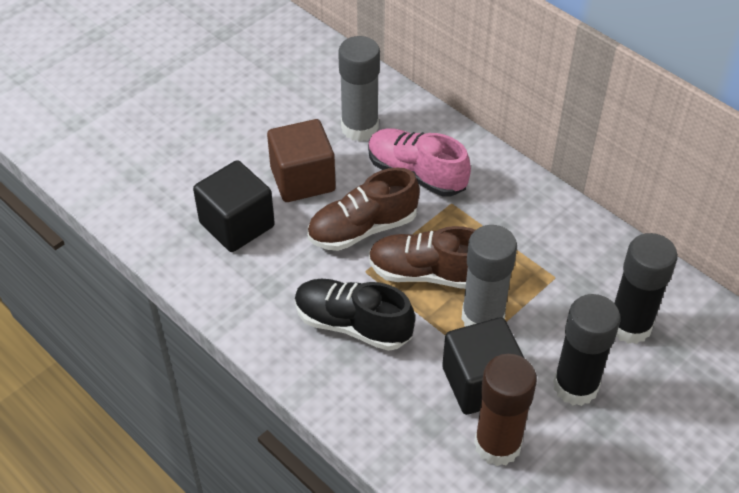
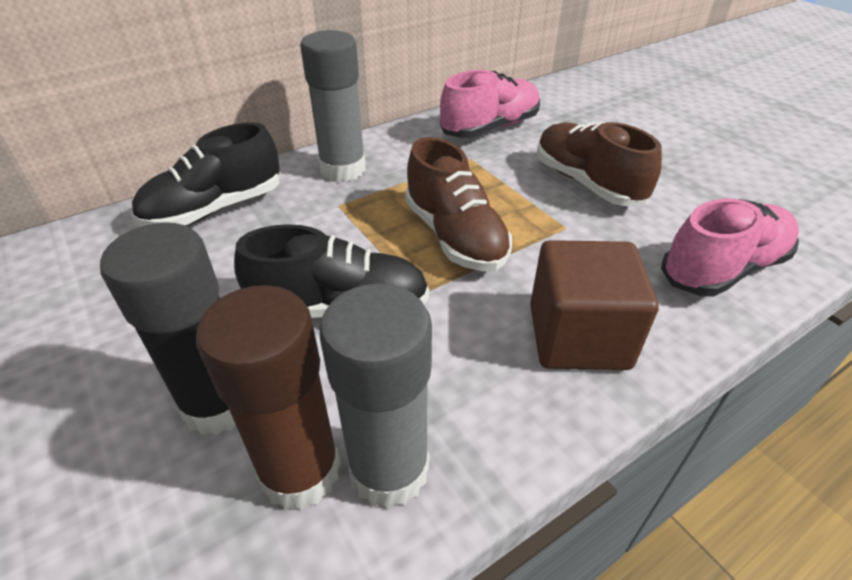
black cube: [193,160,275,252] [442,317,524,415] = 2 -> none = 0
black glue stick: [553,294,621,406] [615,233,678,344] = 2 -> [100,223,236,435] = 1
black shoe: [295,279,415,351] = 1 -> [132,122,280,226] [234,224,429,318] = 2
pink shoe: [368,128,471,197] = 1 -> [440,70,540,138] [661,199,799,297] = 2

